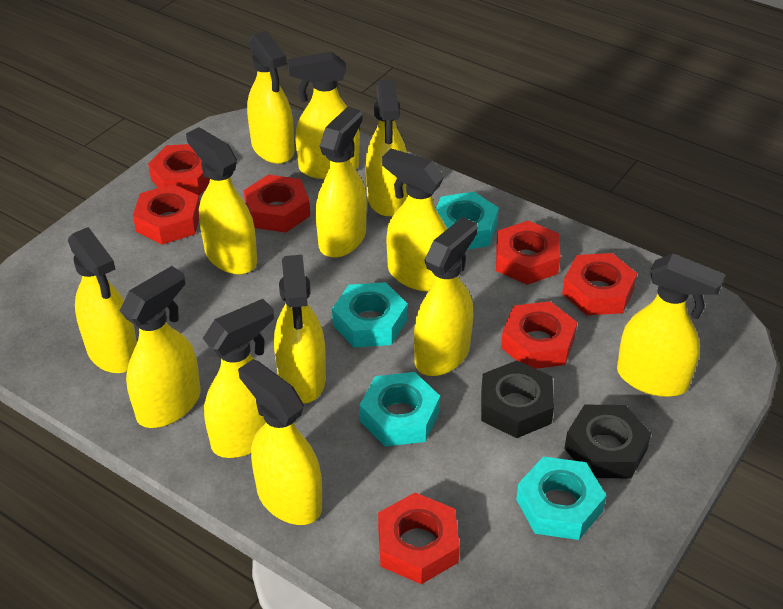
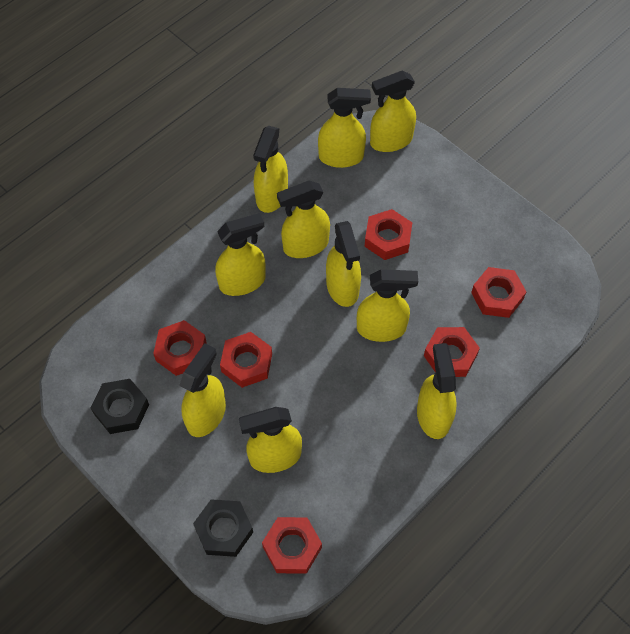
red nut: [133,184,200,245] [148,144,210,195] [244,175,310,233] [378,493,460,584] [496,221,560,285] [501,301,577,369] [562,253,637,315] = 7 -> [153,320,207,376] [220,332,272,388] [262,517,322,574] [365,209,412,260] [424,327,480,377] [471,267,526,318] = 6
turquoise nut: [332,282,407,348] [359,372,440,447] [436,192,499,250] [516,456,607,540] = 4 -> none = 0
yellow spray bottle: [68,227,137,373] [120,266,201,428] [186,127,257,274] [203,299,274,458] [238,359,322,525] [247,31,294,164] [274,255,326,403] [288,52,360,179] [316,107,367,258] [366,80,408,216] [382,149,447,292] [414,217,478,376] [617,253,725,397] = 13 -> [179,343,226,437] [215,213,266,296] [239,407,302,473] [253,126,288,213] [277,180,330,258] [318,88,371,168] [326,221,361,307] [357,269,418,342] [370,71,416,152] [417,343,457,439] = 10

